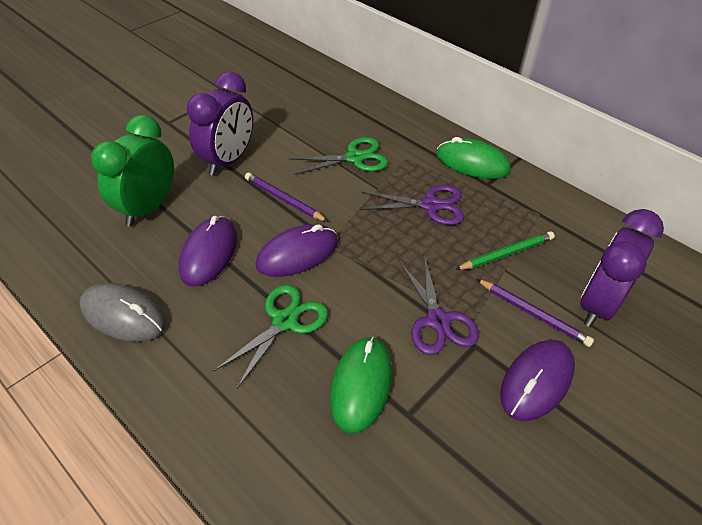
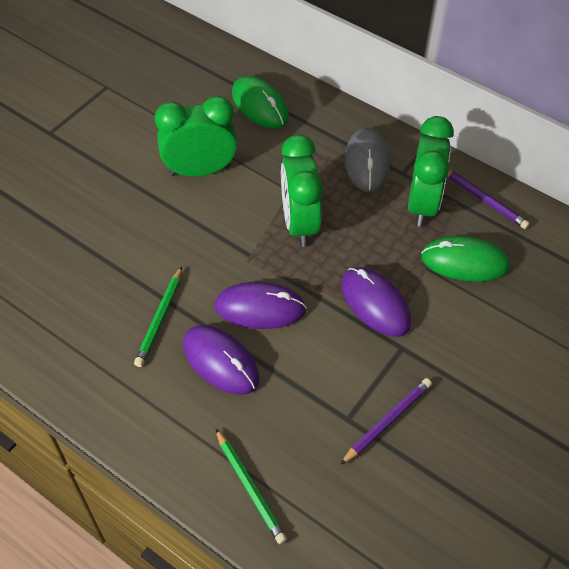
green clock: [91,115,174,227] = 1 -> [155,95,237,177] [281,135,323,247] [408,116,454,227] = 3
green pencil: [455,231,555,270] = 1 -> [134,267,182,367] [216,429,287,545] = 2
green scissors: [214,285,328,389] [289,137,388,175] = 2 -> none = 0
purple clock: [187,71,253,176] [580,209,664,327] = 2 -> none = 0
purple scissors: [360,185,464,225] [399,255,479,355] = 2 -> none = 0

